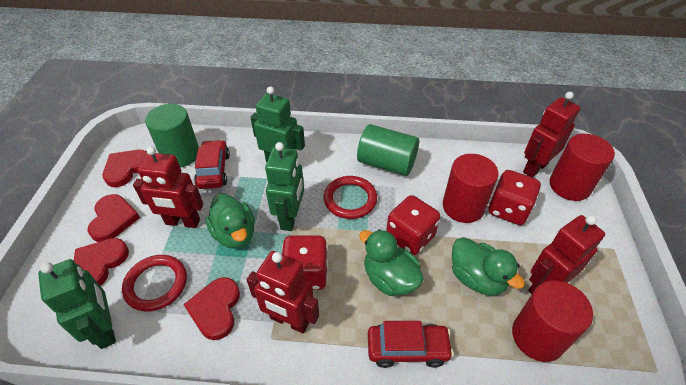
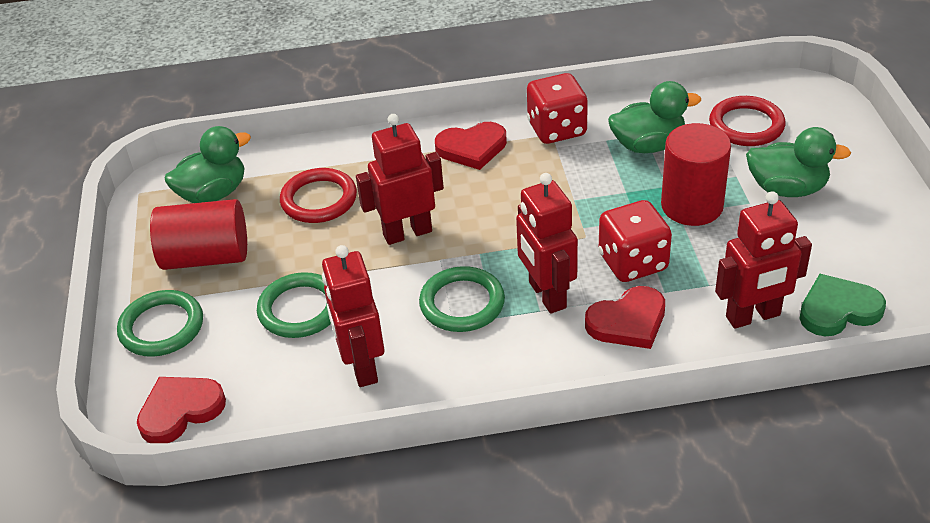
green cylinder: [145,104,199,168] [357,124,419,176] = 2 -> none = 0
green heart: none = 0 -> [799,274,886,336] = 1
green ring: none = 0 -> [117,290,203,357] [257,272,331,338] [419,266,505,332] = 3
green robot: [38,259,116,349] [250,86,305,162] [265,142,304,231] = 3 -> none = 0
red car: [194,140,230,189] [368,321,454,368] = 2 -> none = 0
red cylinder: [443,154,499,223] [512,281,593,362] [550,134,615,201] = 3 -> [150,199,247,270] [661,123,731,226] = 2
red dice: [282,235,328,290] [386,195,440,255] [488,170,541,225] = 3 -> [527,73,588,144] [599,200,672,282] = 2
red heart: [74,238,129,286] [88,194,140,242] [103,150,147,187] [184,277,240,340] = 4 -> [137,377,226,443] [435,122,507,170] [585,286,665,349] = 3

